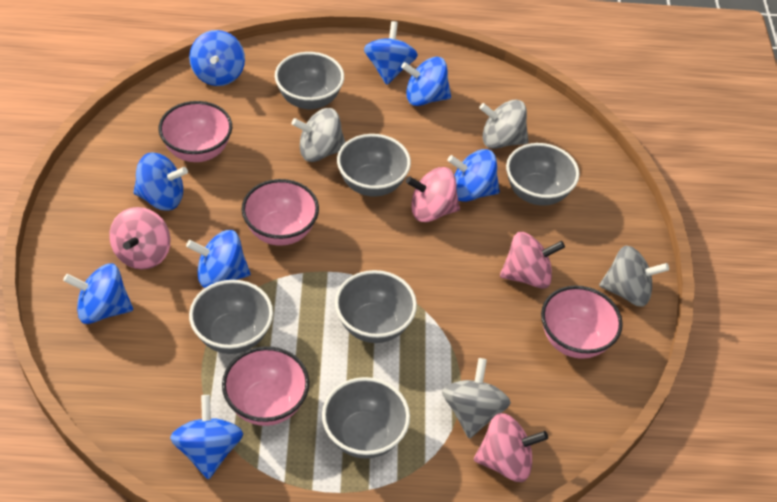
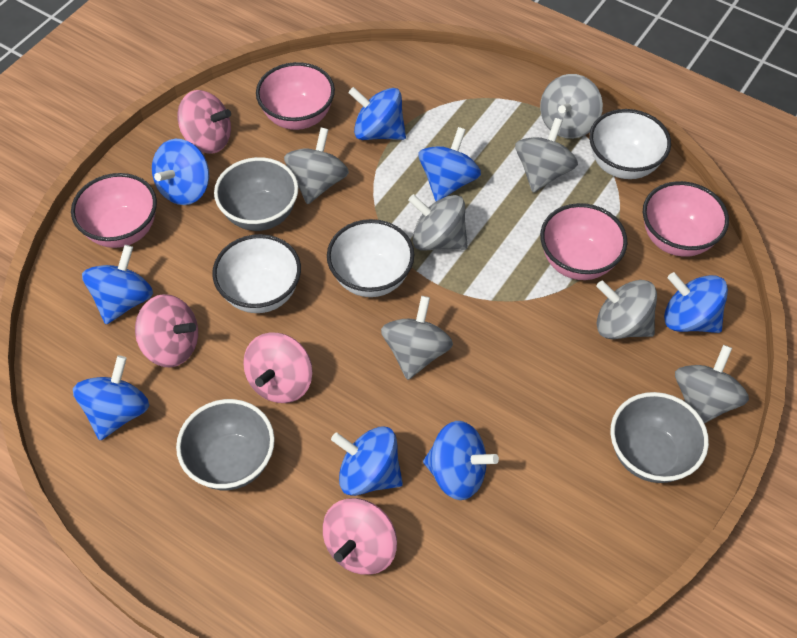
grey bowl: [189,280,273,354] [275,52,344,110] [322,377,410,459] [335,270,417,343] [337,134,411,197] [506,143,580,206] = 6 -> [176,399,275,490] [214,157,299,231] [610,392,709,483] = 3
grey spinning top: [291,108,346,162] [442,358,511,439] [479,100,529,149] [599,246,669,307] = 4 -> [284,128,349,204] [381,296,453,380] [408,194,468,250] [515,118,578,193] [540,74,603,139] [596,280,657,339] [675,345,749,424] = 7
white bowl: none = 0 -> [212,234,301,313] [327,219,414,297] [589,109,671,179] = 3

